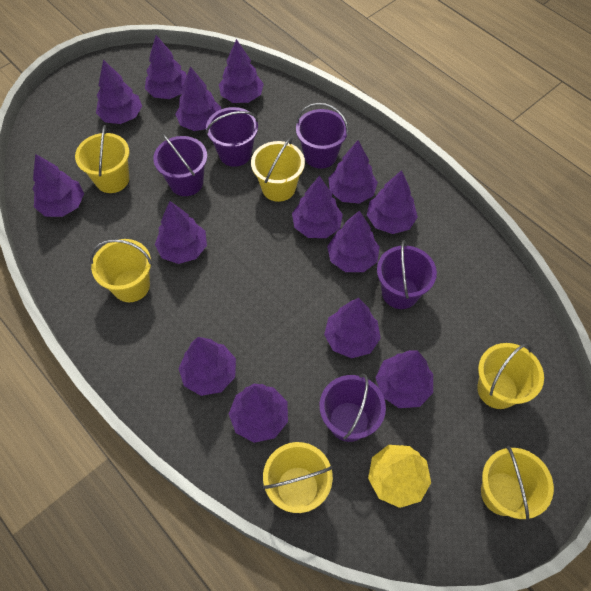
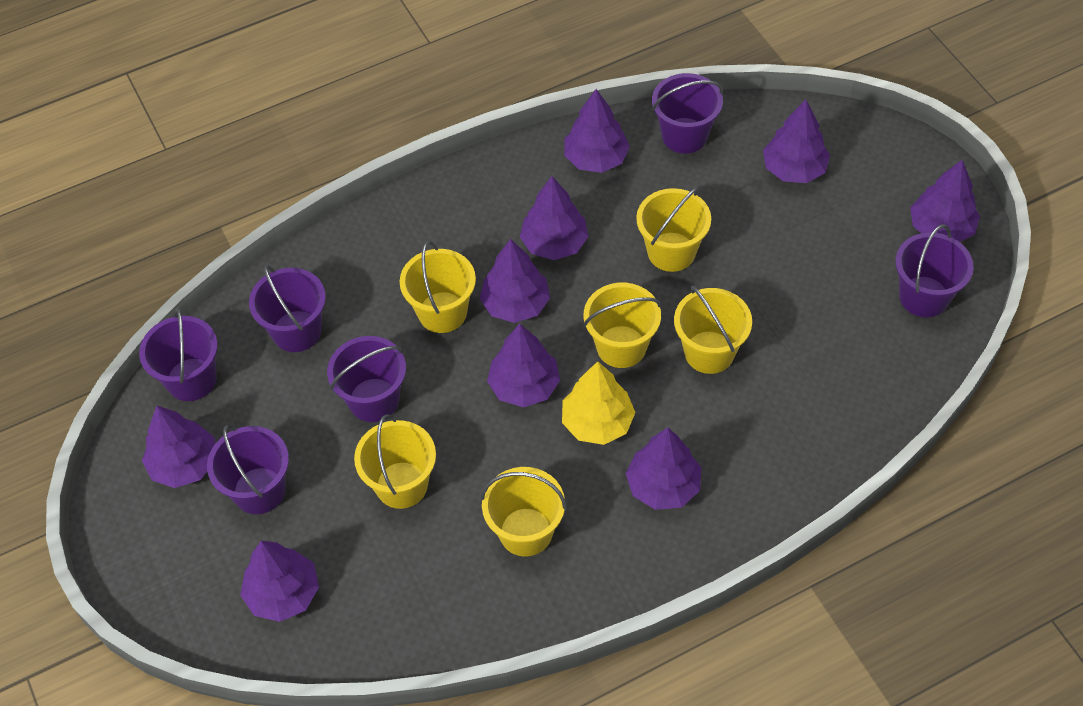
purple bucket: [153,133,207,196] [206,107,258,167] [296,103,349,169] [319,374,386,442] [377,240,437,309] = 5 -> [139,308,218,401] [207,425,289,514] [249,265,326,352] [327,336,406,422] [652,73,723,154] [895,224,974,317] = 6
purple tree: [33,154,84,217] [96,60,142,124] [145,35,187,99] [155,201,207,264] [175,66,221,131] [178,337,236,396] [219,39,264,103] [229,384,288,443] [292,176,343,238] [324,298,381,358] [327,211,380,272] [328,140,378,204] [367,170,418,234] [376,350,433,408] = 14 -> [142,406,215,488] [240,541,319,622] [480,239,550,323] [487,324,560,407] [520,176,589,260] [564,89,630,173] [626,428,701,510] [763,100,830,183] [910,160,980,242] = 9

